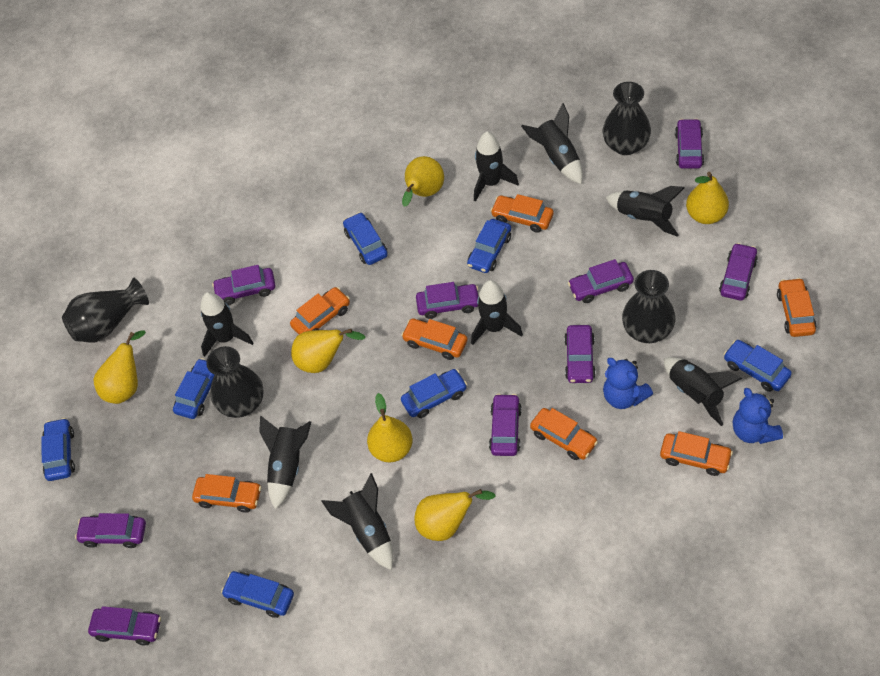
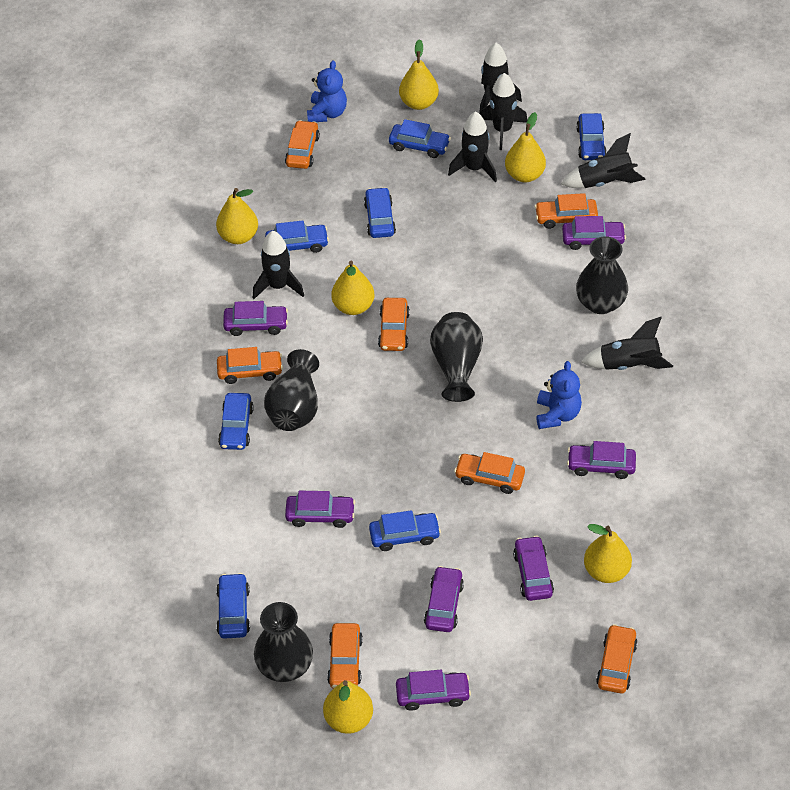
black rocket: [201,292,253,357] [259,415,311,510] [321,473,393,570] [471,280,523,345] [474,132,519,201] [521,103,583,184] [606,186,685,237] [664,357,742,426] = 8 -> [253,231,304,299] [448,111,497,182] [479,43,522,114] [480,73,527,150] [561,133,646,188] [581,317,673,370] = 6
purple car: [75,513,146,548] [88,606,161,646] [212,265,275,305] [416,282,479,319] [489,394,522,456] [564,325,596,383] [568,259,634,303] [675,119,704,169] [719,243,758,301] = 9 -> [223,301,288,336] [285,491,355,528] [396,670,471,711] [424,566,464,632] [513,536,554,601] [562,216,626,250] [567,441,636,479] = 7

